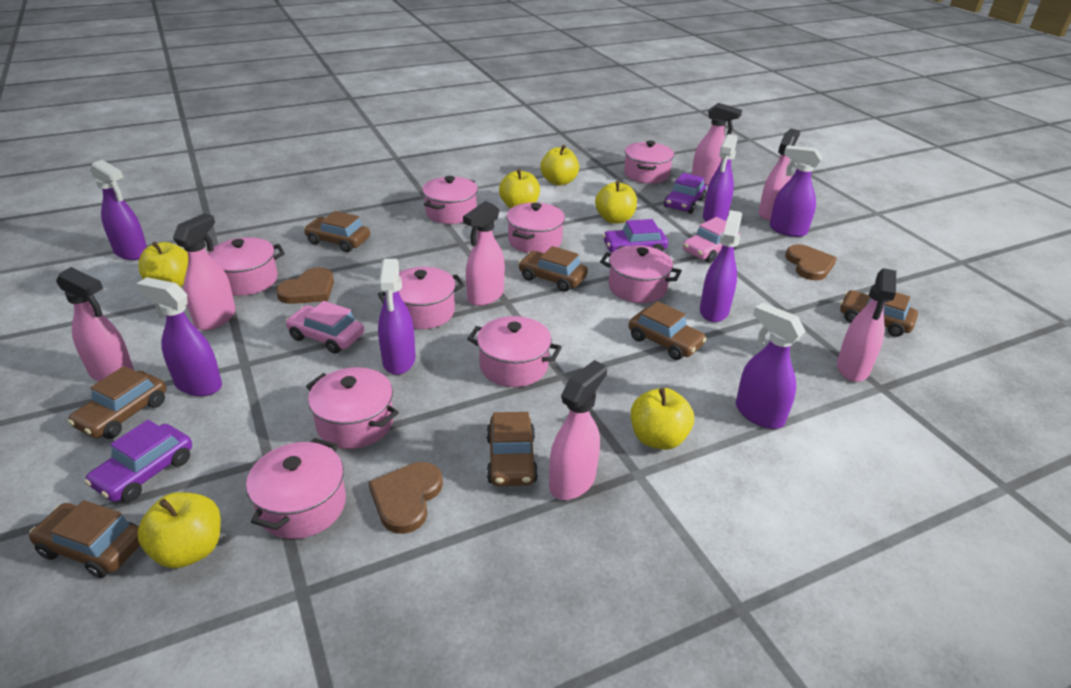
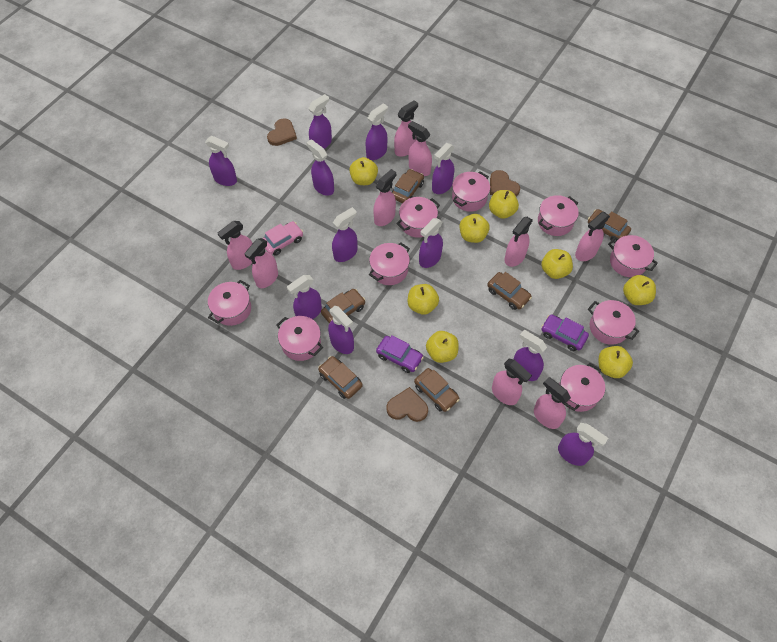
brown car: [29,500,140,578] [68,366,166,439] [304,211,370,252] [486,412,538,486] [518,246,588,292] [628,301,707,360] [840,290,918,337] = 7 -> [318,356,363,399] [321,289,366,324] [392,169,424,203] [414,368,460,412] [487,272,532,310] [588,209,631,243] = 6
pink car: [285,301,364,354] [683,217,740,263] = 2 -> [263,221,303,256] = 1
pink spray bottle: [56,267,134,382] [173,213,236,330] [463,201,505,306] [549,360,607,500] [692,103,742,186] [759,129,800,221] [837,268,896,382] = 7 -> [218,221,253,270] [245,238,278,288] [373,169,396,226] [394,100,418,157] [408,121,432,176] [492,359,532,405] [504,217,533,267] [534,377,571,429] [575,212,610,261] = 9
purple car: [85,420,192,502] [603,219,668,253] [664,173,706,214] = 3 -> [376,335,424,373] [541,314,589,351] = 2
purple spray bottle: [90,160,147,260] [136,277,222,396] [378,259,415,375] [700,210,742,322] [703,134,737,222] [736,303,806,429] [770,145,822,237] = 7 -> [205,136,237,186] [287,275,322,319] [306,140,334,196] [308,94,332,149] [328,306,354,354] [332,207,357,262] [366,103,388,160] [419,218,443,268] [432,143,454,194] [514,330,547,381] [558,423,608,466] = 11
yellow apple: [137,492,221,568] [138,242,188,287] [499,169,540,209] [541,145,579,186] [595,181,637,224] [631,388,694,450] = 6 -> [349,157,378,185] [408,284,439,315] [426,331,459,363] [460,214,489,243] [489,190,519,219] [541,249,573,279] [599,346,633,378] [623,275,656,305] = 8

